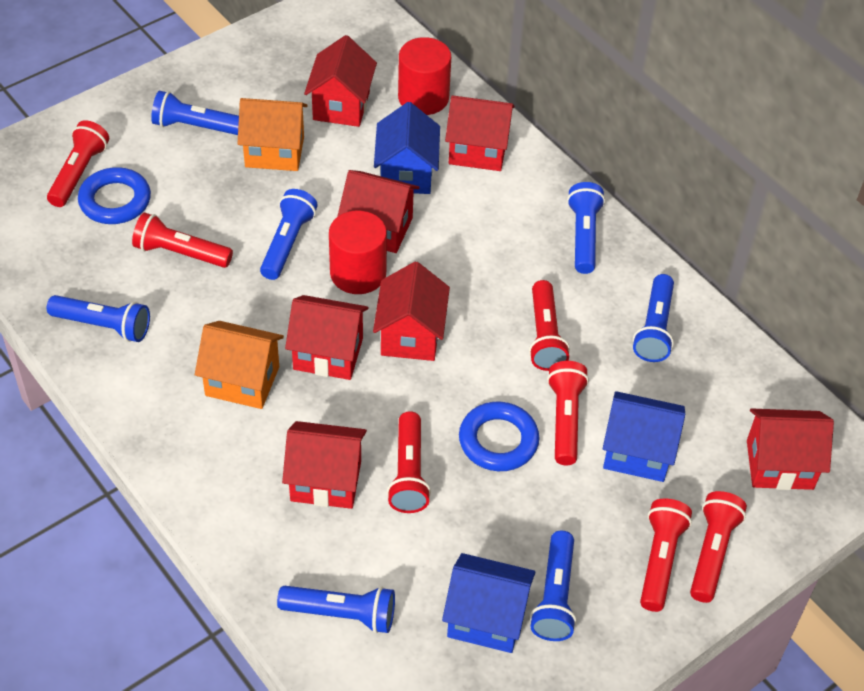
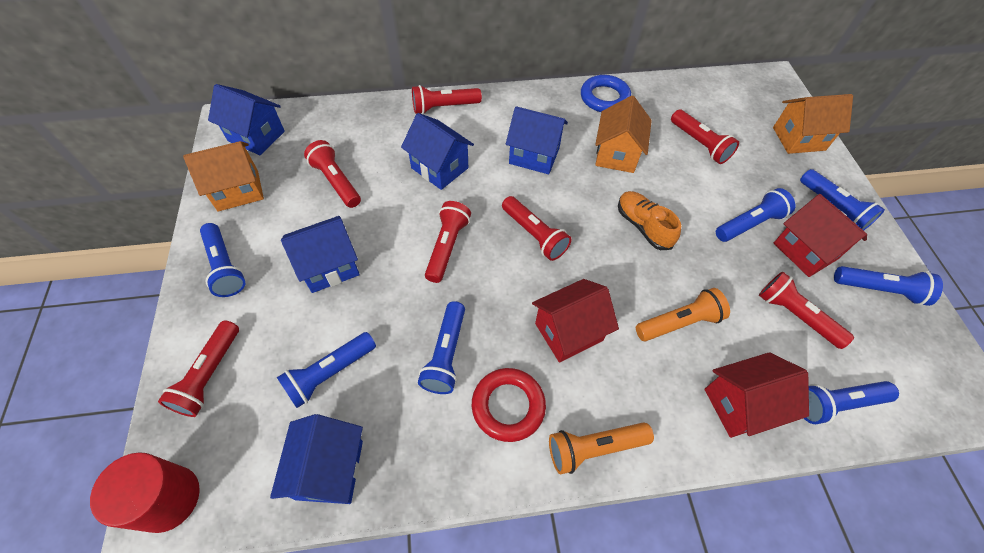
blue house: [374,102,440,194] [442,553,535,653] [603,391,685,482] = 3 -> [208,84,285,155] [270,414,363,504] [281,216,360,293] [401,113,474,190] [506,106,568,174] = 5
blue ring: [78,167,151,224] [459,402,539,471] = 2 -> [581,75,631,112] = 1
orange flashlight: none = 0 -> [549,422,654,475] [636,288,730,341] = 2
orange house: [195,321,284,409] [237,98,307,171] = 2 -> [183,141,264,211] [595,95,652,173] [773,94,853,154] = 3
orange shoe: none = 0 -> [618,191,681,250] = 1
red cylinder: [329,210,387,294] [398,37,451,115] = 2 -> [90,452,200,533] = 1
red house: [282,421,367,509] [285,295,369,380] [304,35,377,127] [338,170,419,253] [373,262,450,361] [445,95,515,171] [747,408,834,490] = 7 -> [532,279,619,363] [705,352,809,438] [774,194,867,277] = 3
red ring: none = 0 -> [472,368,546,442] = 1

